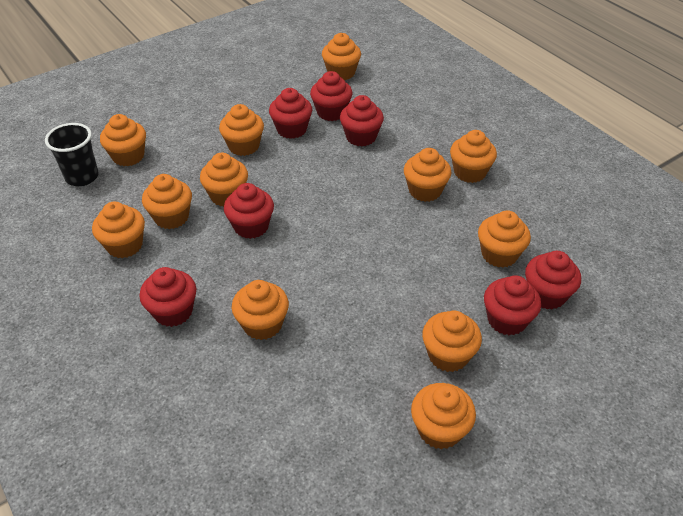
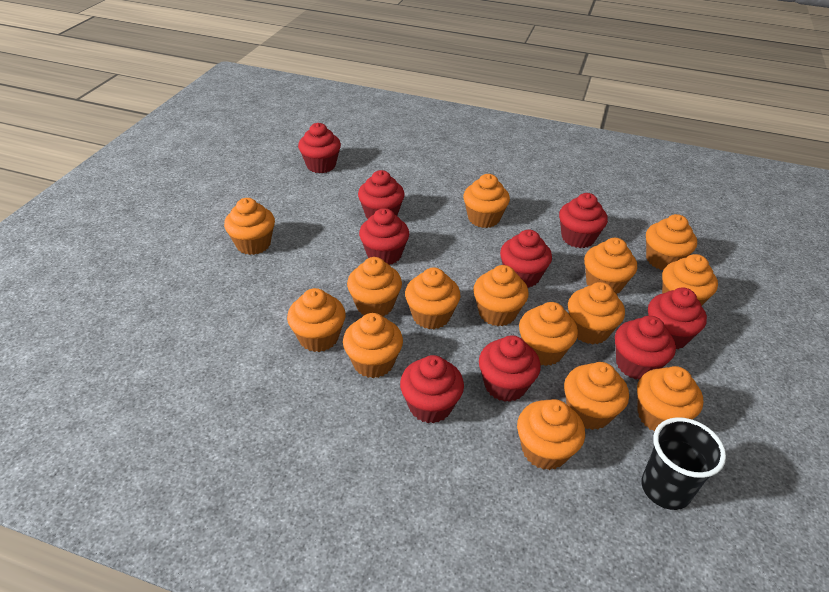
orange cupcake: [92,202,145,258] [100,114,146,166] [142,174,192,229] [200,153,248,207] [219,104,264,156] [232,280,289,340] [322,33,361,80] [404,148,451,202] [411,383,476,450] [422,310,482,372] [450,130,497,183] [478,211,531,268] = 12 -> [224,198,275,255] [287,288,346,352] [343,313,403,378] [347,257,402,317] [405,268,461,329] [463,174,510,228] [473,265,529,326] [517,399,585,470] [519,302,578,366] [564,362,629,430] [568,282,625,344] [584,238,637,294] [637,366,703,432] [646,214,697,270] [662,254,718,306] = 15
red cupcake: [140,267,196,327] [224,183,274,239] [269,88,312,139] [310,71,352,121] [340,95,384,147] [484,275,541,336] [525,251,581,309] = 7 -> [298,123,341,173] [358,170,405,219] [359,208,409,265] [400,355,464,423] [479,335,541,402] [500,230,552,288] [559,193,608,248] [615,316,676,379] [648,287,707,349] = 9

